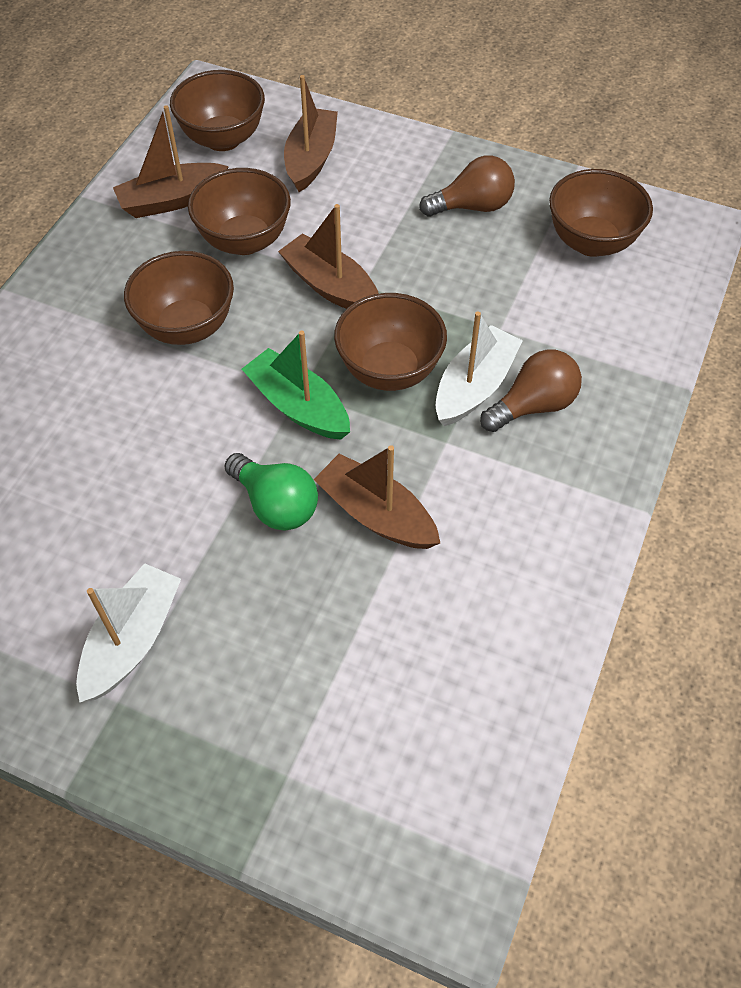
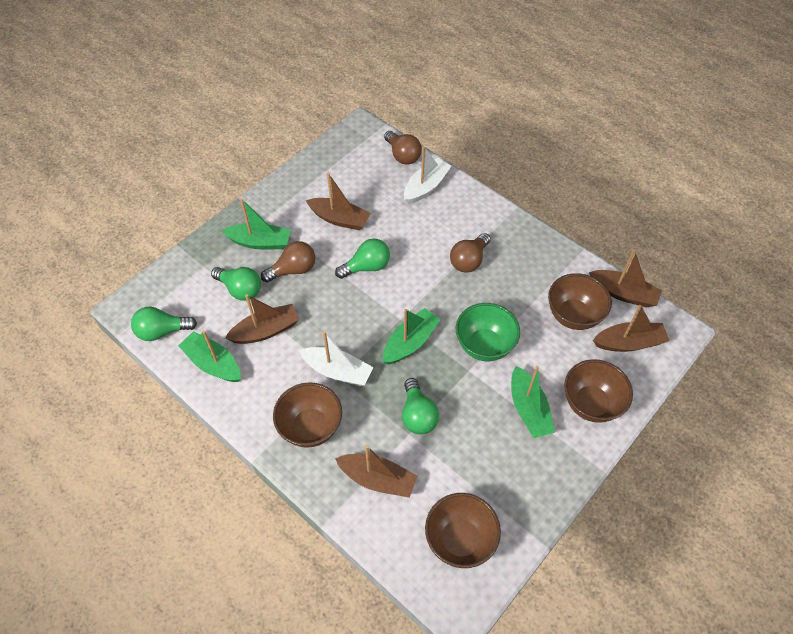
brown boat: [113,105,229,218] [278,204,379,309] [284,75,338,192] [313,445,440,549] = 4 -> [225,294,300,344] [306,173,371,230] [335,445,418,498] [589,250,662,308] [593,305,669,352] = 5
brown bowl: [124,251,234,345] [170,70,265,151] [188,168,291,255] [334,293,447,391] [549,169,653,257] = 5 -> [273,382,342,448] [425,493,501,568] [548,273,612,330] [564,359,633,423] = 4
brown light bulb: [419,155,515,217] [480,349,582,432] = 2 -> [261,241,315,283] [384,131,422,165] [450,233,491,273] = 3
green boat: [242,331,350,440] = 1 -> [178,330,241,382] [222,198,291,249] [383,308,441,364] [511,366,555,438] = 4
green bowl: none = 0 -> [456,303,520,361] = 1
green light bulb: [224,453,318,530] = 1 -> [131,307,197,341] [211,267,261,301] [335,238,390,279] [402,378,439,434] = 4

